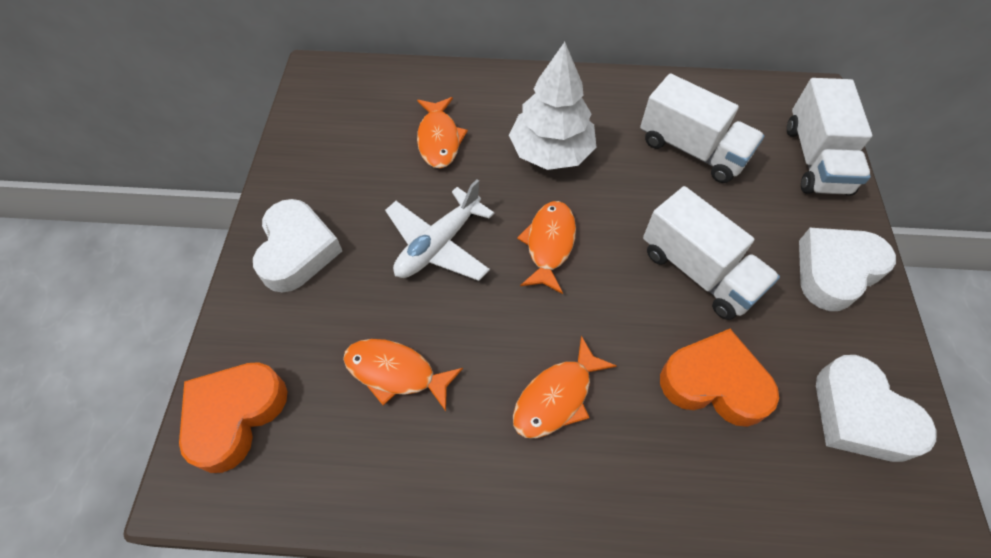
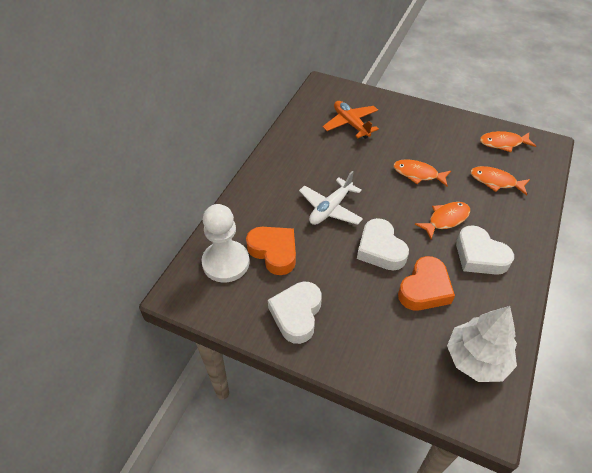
orange plane: none = 0 -> [323,101,379,139] = 1
white pawn: none = 0 -> [201,204,250,282] = 1
white truck: [640,73,764,183] [643,186,780,320] [787,78,872,196] = 3 -> none = 0

